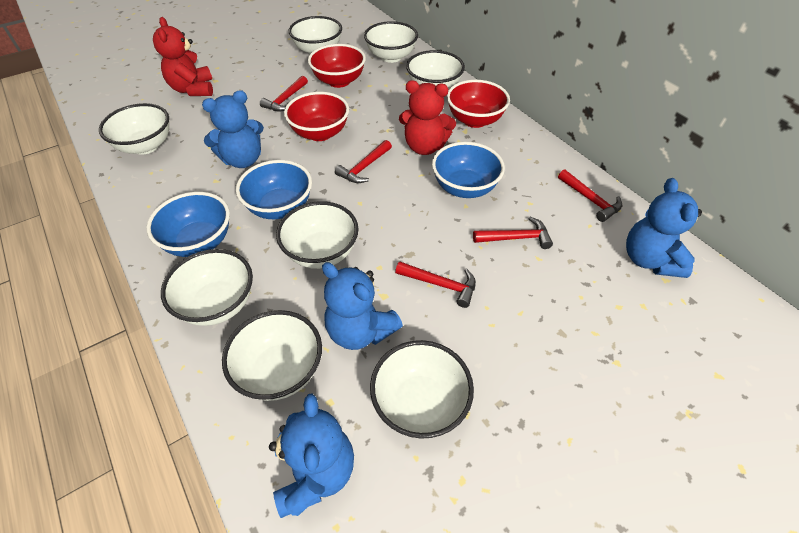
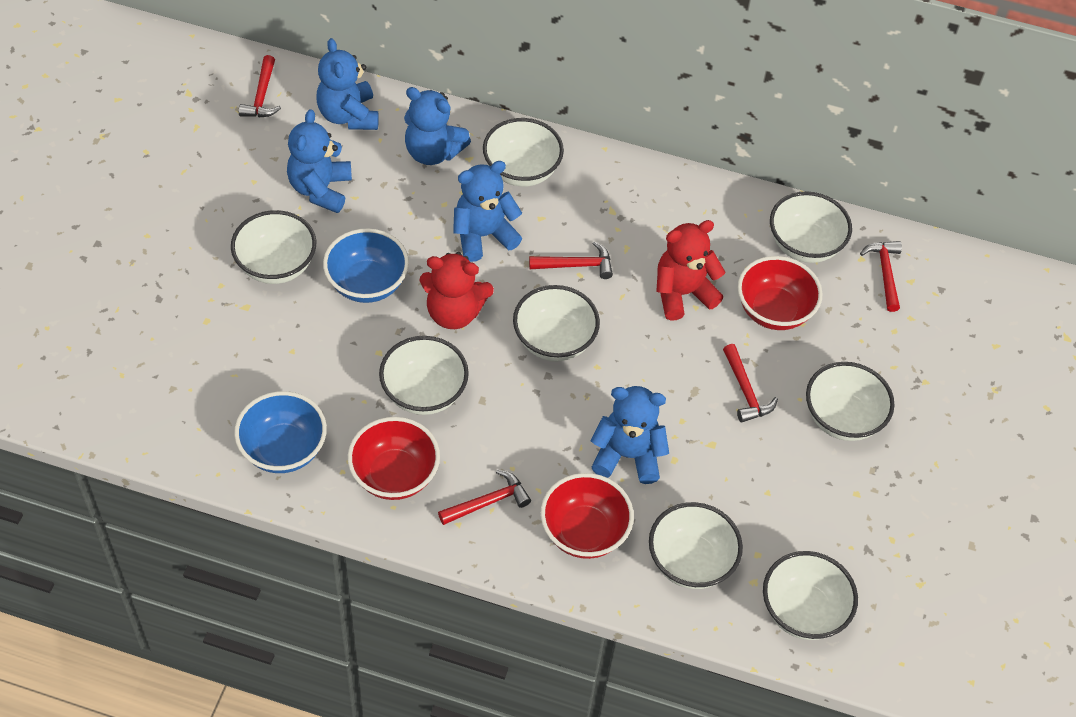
blue bowl: [146,192,230,257] [236,160,312,219] [432,142,505,198] = 3 -> [234,391,327,473] [323,229,409,303] = 2
blue teddy bear: [202,90,264,168] [269,393,354,518] [322,262,403,350] [626,178,702,278] = 4 -> [287,109,352,213] [316,38,379,130] [404,87,471,165] [453,161,522,262] [591,386,669,484] = 5

